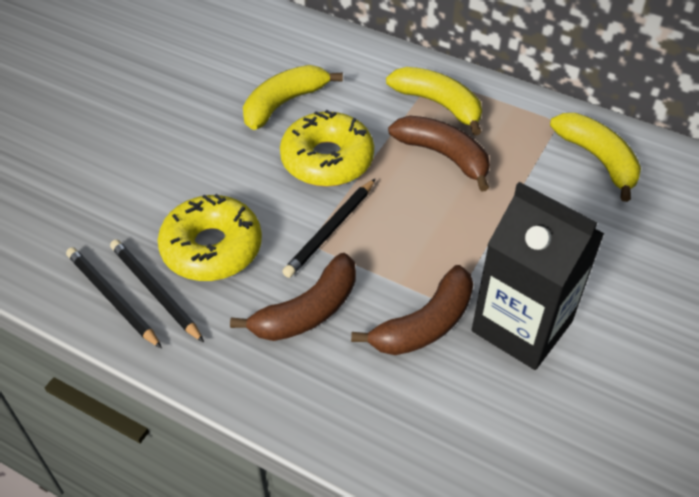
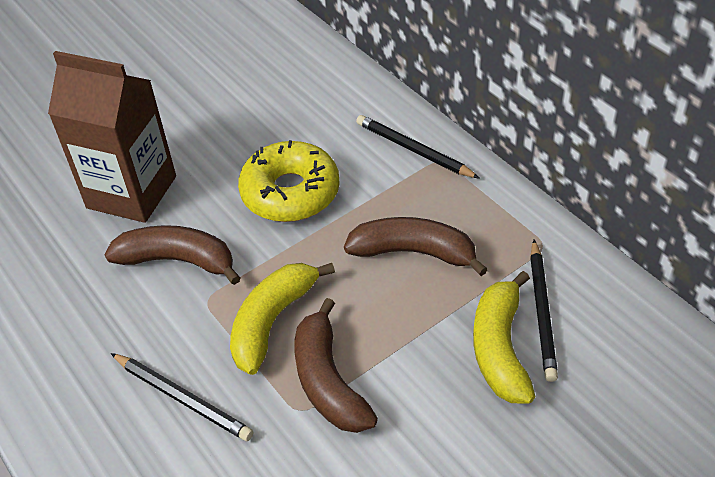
black carton: [472,182,605,370] = 1 -> none = 0
brown carton: none = 0 -> [48,51,176,223] = 1
yellow banana: [243,65,343,130] [386,67,482,135] [550,113,641,202] = 3 -> [230,263,335,375] [473,271,535,404] = 2
yellow donut: [158,194,262,281] [280,110,374,187] = 2 -> [238,140,340,222] = 1

